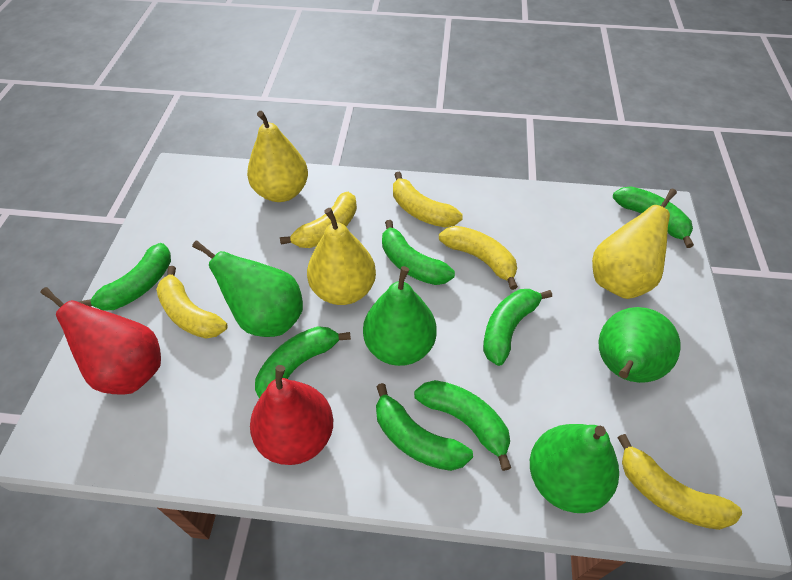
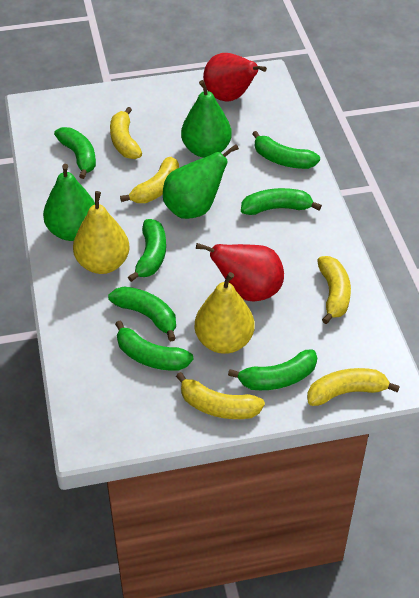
green pear: [192,241,303,337] [363,266,437,366] [530,424,619,513] [599,307,681,383] = 4 -> [43,164,95,241] [163,144,239,219] [181,80,232,158] = 3
yellow pear: [247,111,308,202] [307,208,376,305] [592,189,677,299] = 3 -> [73,191,130,274] [195,272,254,354] = 2

